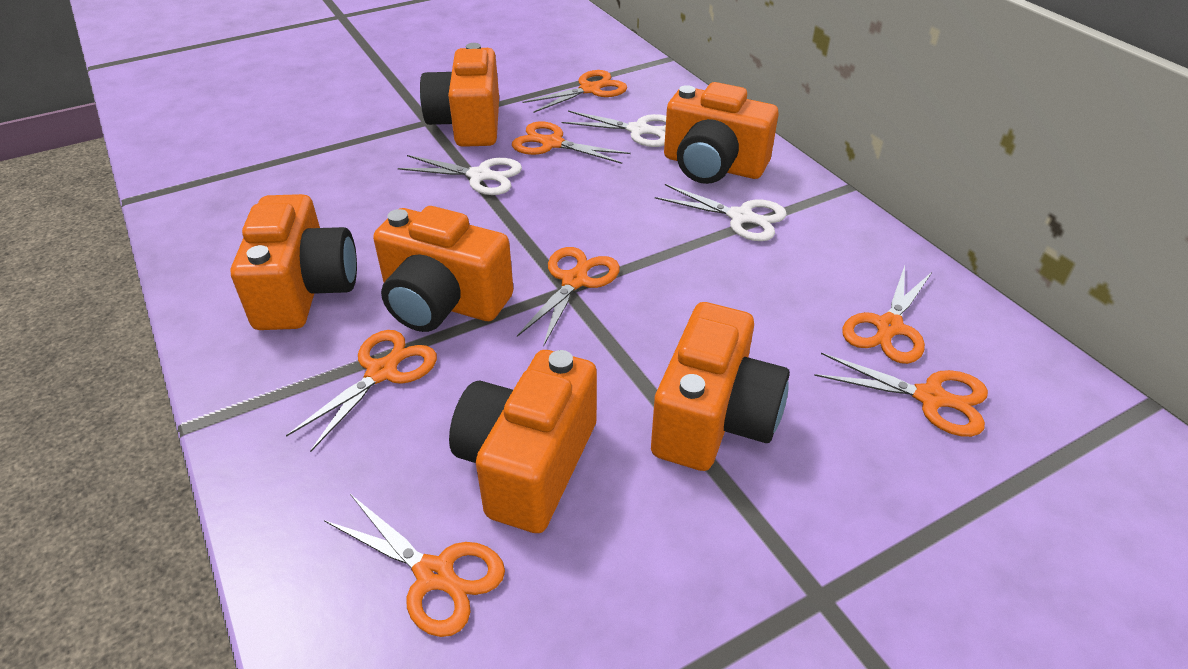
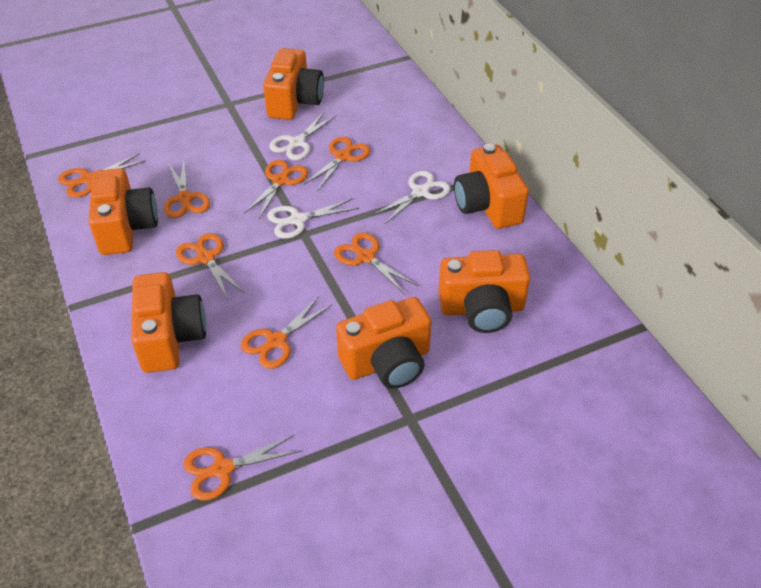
orange scissors: [286,330,437,452] [324,494,505,637] [512,121,631,164] [517,247,620,347] [523,70,627,113] [814,353,988,437] [842,266,933,364] = 7 -> [58,153,146,198] [164,160,210,218] [176,233,244,300] [183,434,301,501] [241,296,332,369] [244,160,308,219] [304,137,371,190] [334,232,418,294] = 8

